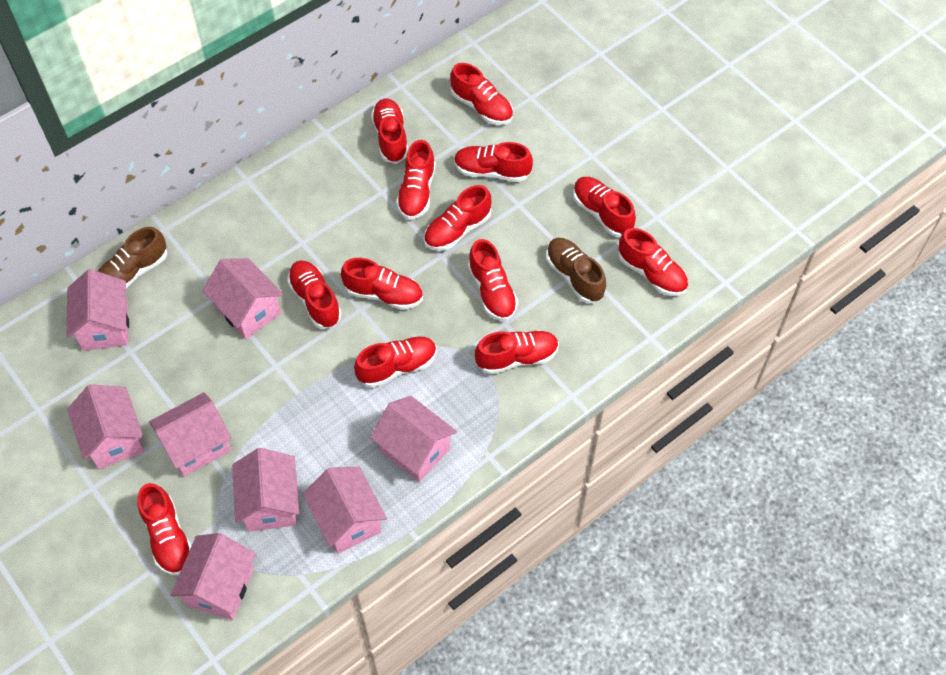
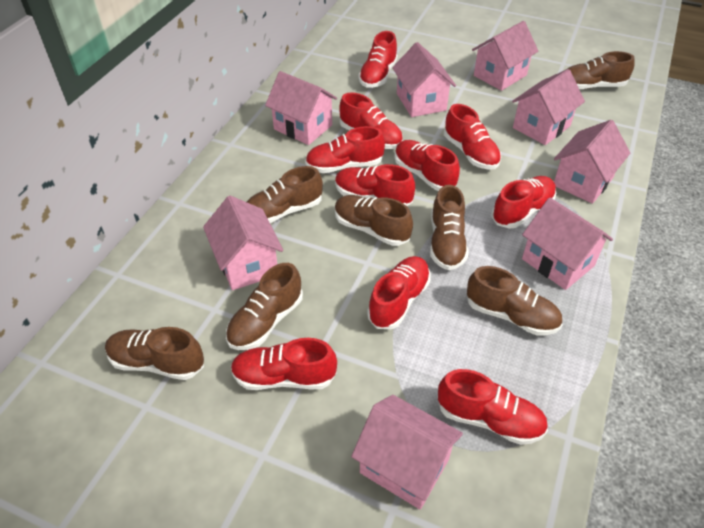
brown shoe: [98,227,167,289] [546,238,606,303] = 2 -> [105,327,204,380] [226,263,303,350] [247,166,323,223] [335,195,413,246] [430,185,468,270] [467,266,562,335] [566,51,635,89] = 7
red shoe: [138,483,191,575] [287,260,342,329] [341,258,423,310] [354,336,437,388] [371,98,408,164] [396,140,436,220] [424,185,492,251] [450,63,513,125] [454,142,533,182] [468,239,518,321] [475,330,559,374] [573,177,636,237] [618,228,688,296] = 13 -> [231,338,337,390] [305,126,385,173] [335,164,415,206] [339,92,403,149] [359,31,398,88] [367,256,431,329] [395,140,460,191] [438,369,548,445] [444,104,501,170] [491,176,556,228] = 10

